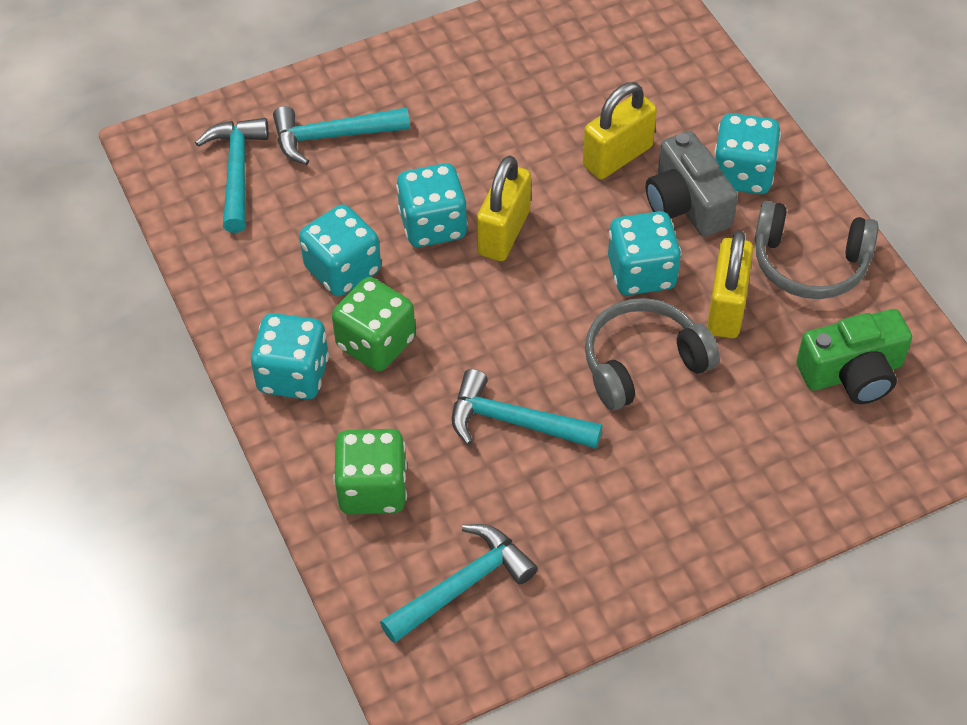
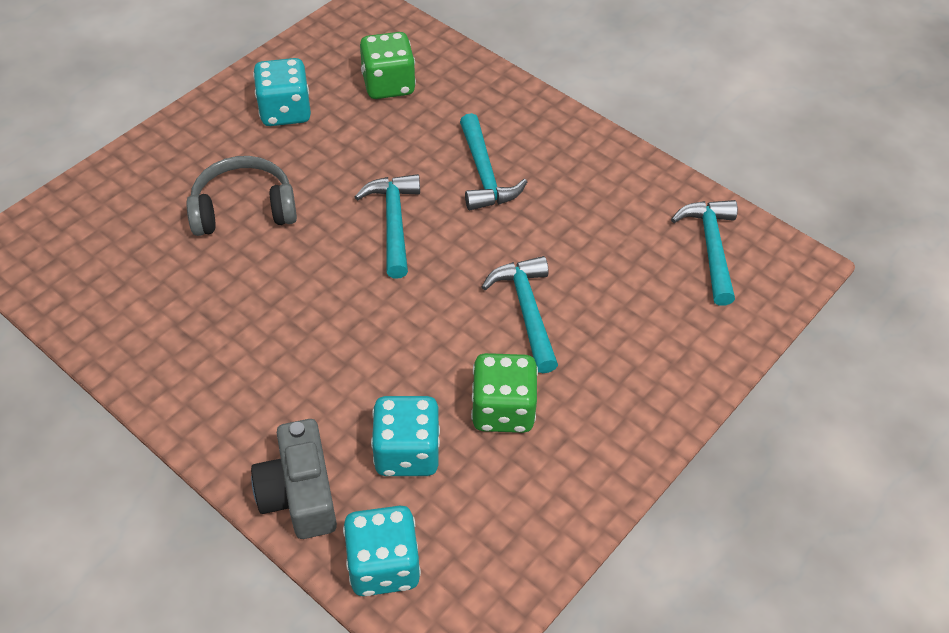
green camera: [796,309,912,404] = 1 -> none = 0
grey headphones: [585,298,720,410] [754,201,878,299] = 2 -> [186,156,297,236] = 1
turquoise dice: [251,313,329,400] [299,204,381,296] [396,163,468,247] [608,211,681,295] [714,113,781,194] = 5 -> [253,58,311,126] [343,506,421,596] [371,396,440,476] = 3
yellow padlock: [477,155,531,261] [583,82,657,179] [707,230,753,338] = 3 -> none = 0

